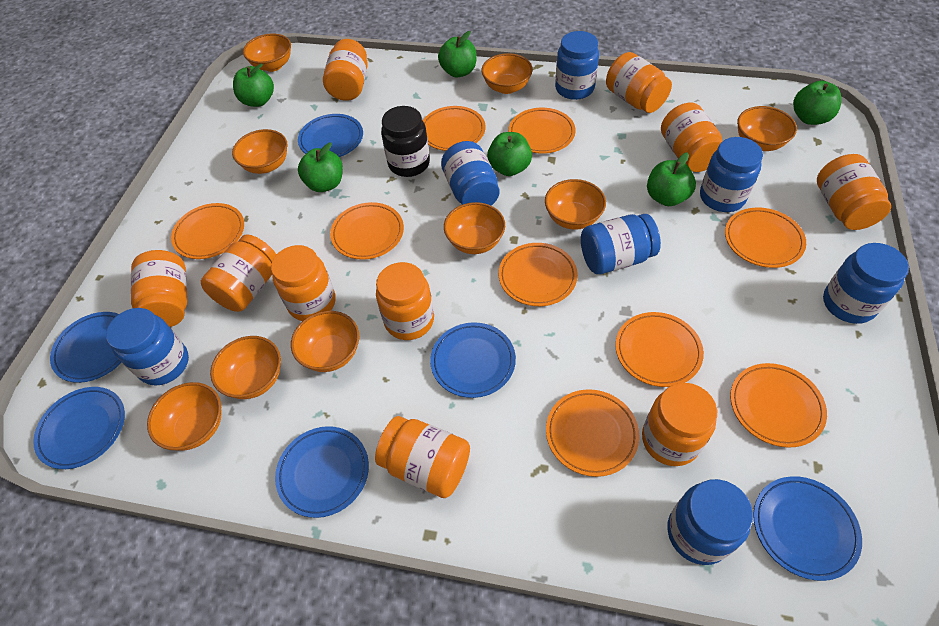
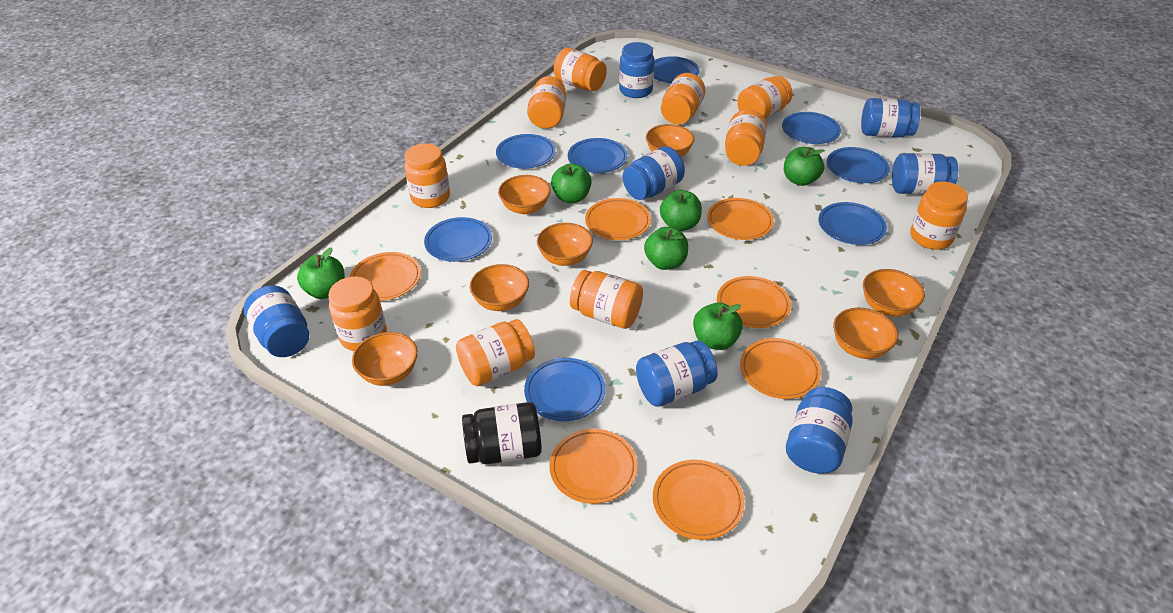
blue plate: [33,387,125,469] [50,312,122,383] [275,426,369,518] [298,114,363,157] [430,322,516,398] [753,476,862,581] = 6 -> [424,217,492,262] [496,134,556,169] [524,358,605,421] [568,138,628,173] [654,56,700,83] [782,112,841,144] [818,202,887,245] [827,147,890,183] = 8
orange bowl: [147,382,222,451] [210,336,281,399] [232,129,287,174] [243,34,291,72] [291,311,359,372] [444,202,505,254] [481,53,533,94] [545,179,606,230] [737,106,797,151] = 9 -> [352,332,418,386] [470,264,529,311] [498,175,551,214] [537,223,593,266] [646,124,694,157] [833,308,898,359] [863,269,925,317] = 7
orange plate: [171,203,244,259] [330,202,404,260] [423,106,485,151] [499,243,578,306] [509,108,576,154] [546,389,640,477] [615,312,704,387] [725,207,806,268] [730,363,827,448] = 9 -> [349,252,421,301] [549,429,638,504] [585,198,651,240] [653,460,744,540] [707,198,774,240] [717,276,791,328] [740,338,821,399] = 7

